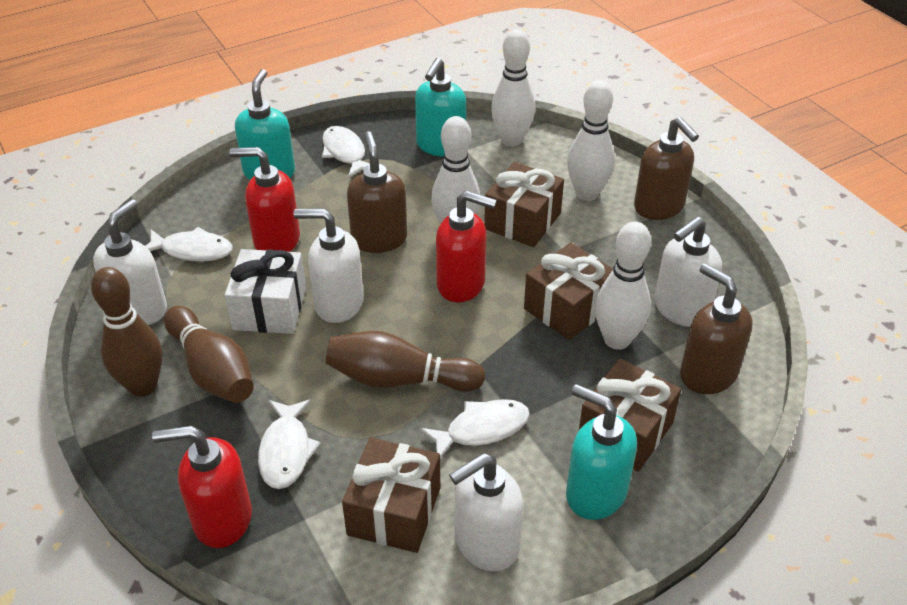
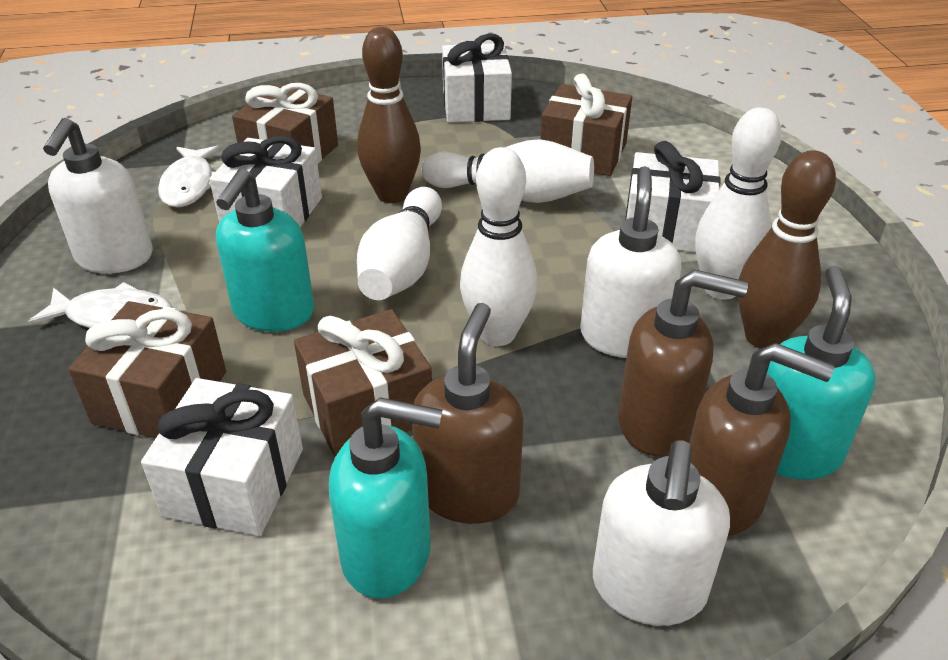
brown bowling pin: [91,267,162,397] [164,306,254,403] [326,331,485,392] = 3 -> [357,27,421,203] [738,150,836,349] = 2
red soap dispenser: [152,426,252,548] [230,147,300,252] [436,191,497,303] = 3 -> none = 0
white fish: [145,227,233,262] [258,399,321,489] [322,126,370,178] [420,399,530,458] = 4 -> [28,282,173,328] [158,146,220,208] = 2
white gift: [225,249,306,334] = 1 -> [141,378,303,536] [209,136,322,227] [442,33,512,122] [625,141,721,252] = 4
white soap dispenser: [93,199,167,325] [294,209,364,323] [449,453,523,572] [654,217,722,327] = 4 -> [43,118,153,274] [580,166,682,358] [593,440,730,626] = 3

